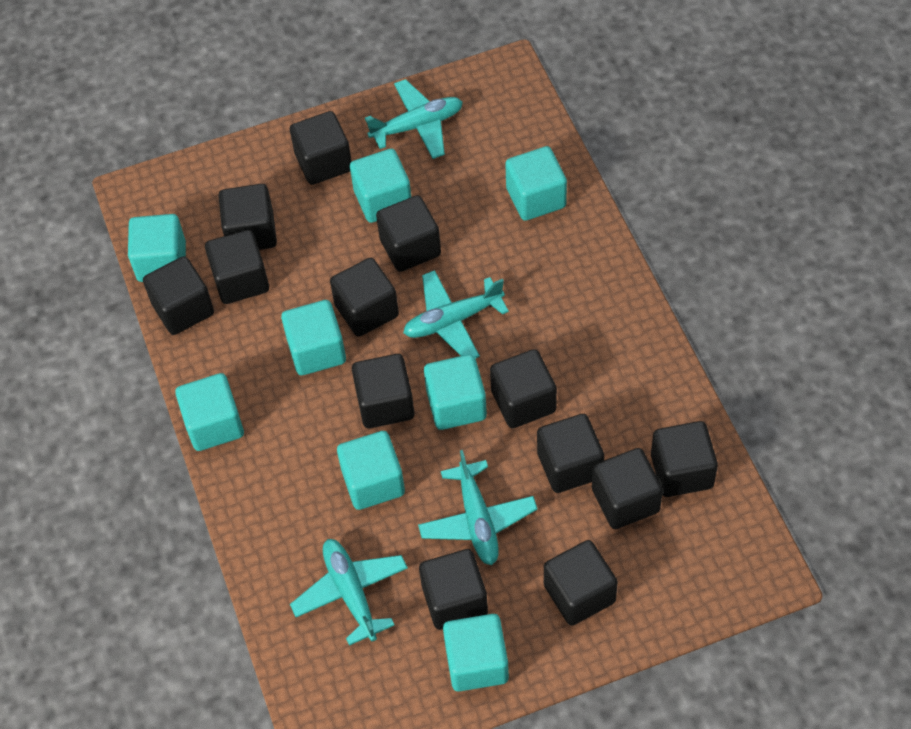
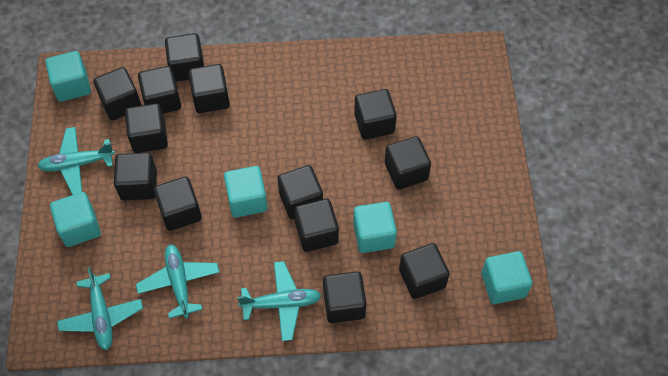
turquoise cube: [128,214,186,282] [175,373,244,451] [281,300,346,375] [337,431,405,510] [350,149,411,223] [424,354,487,430] [443,614,509,692] [505,146,567,221] = 8 -> [45,51,91,102] [50,192,101,247] [224,166,268,218] [353,202,397,253] [482,251,532,304] = 5

